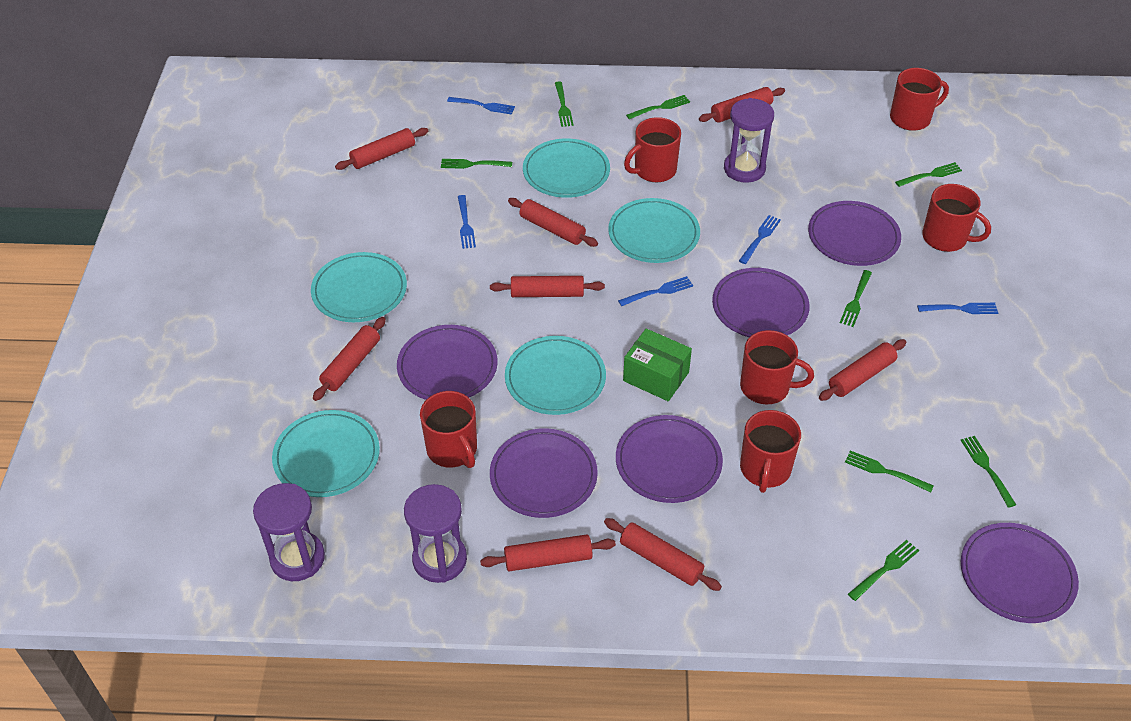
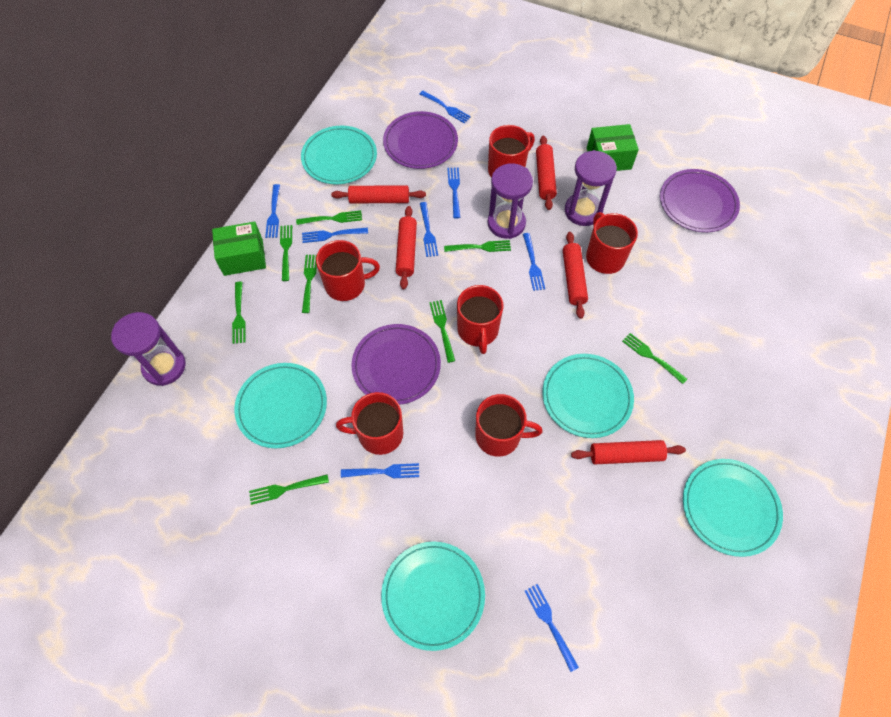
blue fork: [447,97,515,115] [458,195,476,249] [618,276,693,306] [739,215,781,264] [917,303,998,314] = 5 -> [265,184,280,238] [302,228,368,243] [341,463,419,478] [420,91,471,123] [420,202,438,257] [447,167,460,218] [523,233,545,291] [525,584,579,672] = 8
green box: [623,328,692,401] = 1 -> [212,222,266,276] [587,124,639,171] = 2
purple plate: [397,325,498,400] [490,428,598,518] [616,415,723,503] [712,268,810,337] [808,201,901,266] [961,523,1079,623] = 6 -> [351,324,441,405] [383,111,458,169] [660,169,740,232] = 3
red rolling pin: [313,317,386,401] [335,128,428,170] [480,534,616,571] [490,276,605,297] [508,198,598,247] [604,518,722,591] [699,87,785,123] [819,339,906,401] = 8 -> [331,186,426,203] [396,206,417,289] [536,136,557,210] [563,232,588,319] [571,440,686,464] = 5

